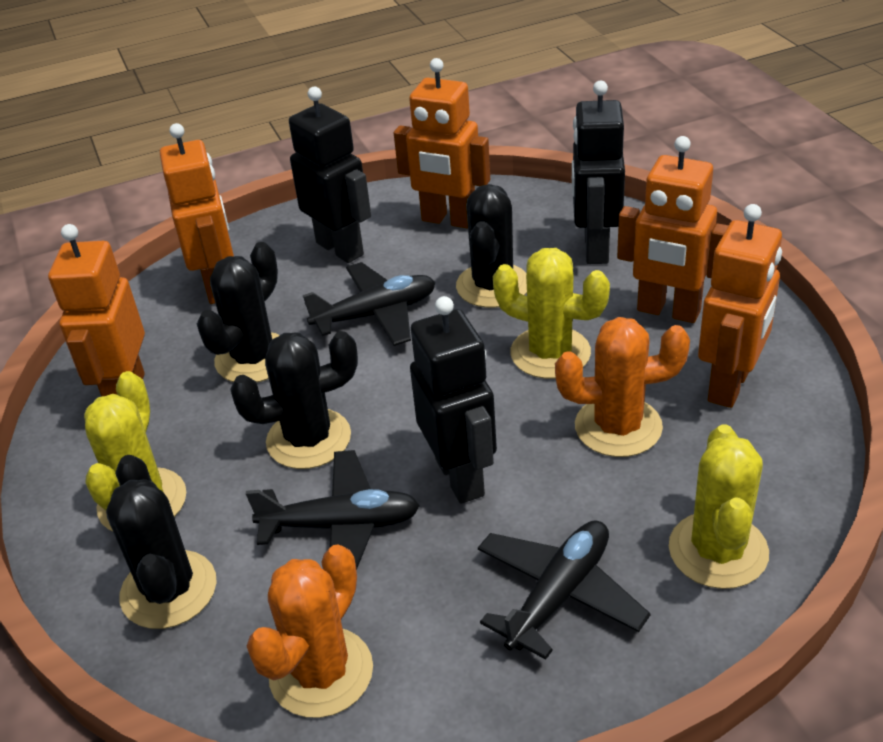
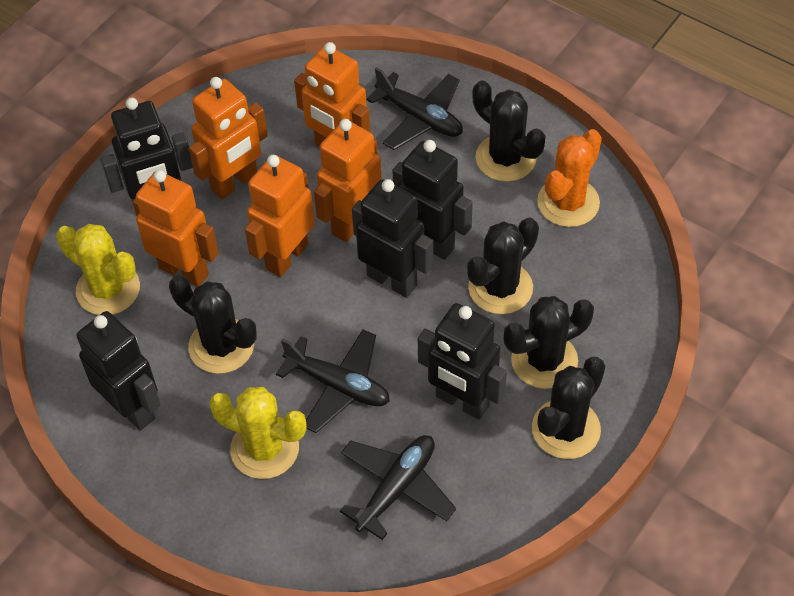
black cactus: [106,455,217,629] [197,242,280,383] [230,331,358,469] [456,184,527,308] = 4 -> [169,275,257,374] [467,218,539,314] [472,80,546,182] [504,296,594,389] [532,357,605,459] = 5
black robot: [289,87,371,263] [410,296,497,504] [572,81,625,264] = 3 -> [76,311,161,431] [101,98,193,203] [352,179,433,298] [392,140,473,260] [418,303,507,420] = 5
orange cactus: [247,544,373,718] [555,317,690,457] = 2 -> [537,129,602,227] = 1
yellow cactus: [84,371,186,531] [493,248,610,379] [669,424,769,589] = 3 -> [56,224,140,315] [209,387,307,479] = 2

